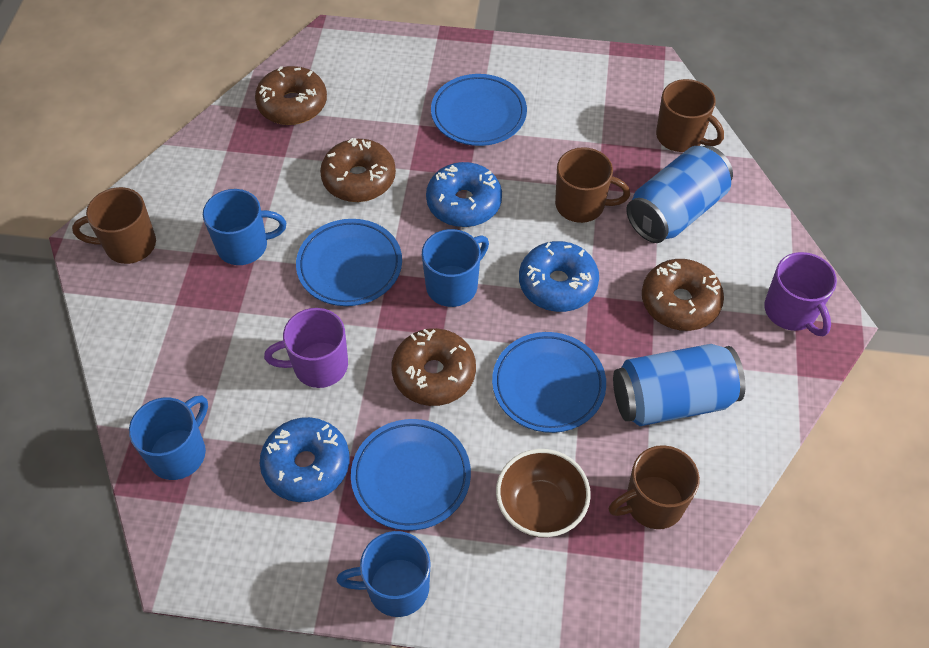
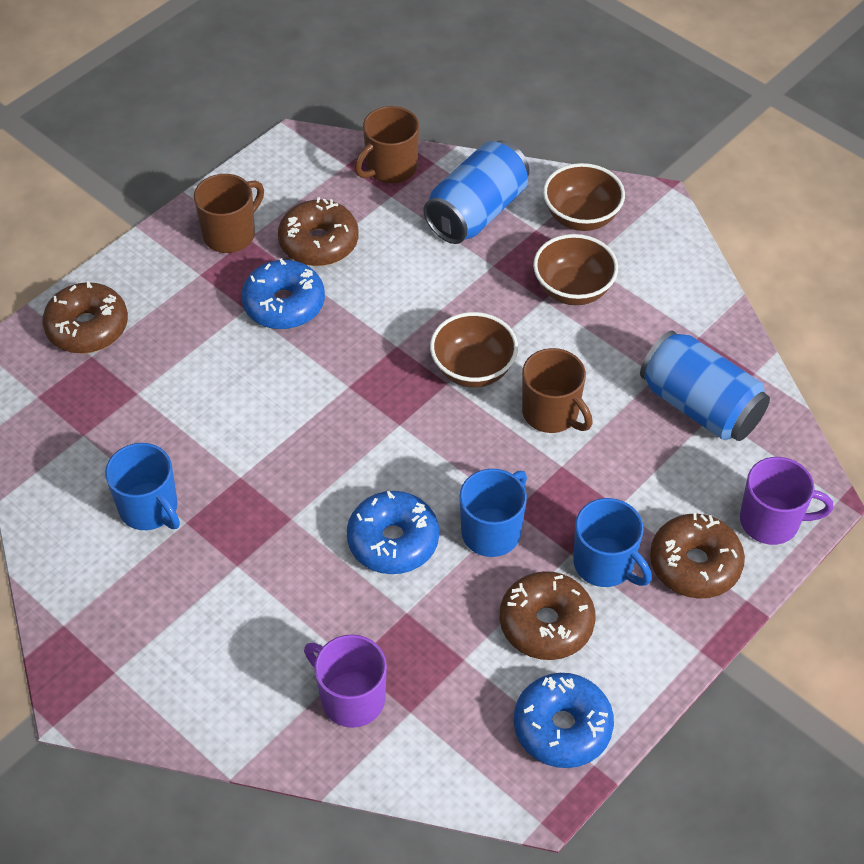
blue mug: [129,395,208,480] [203,189,286,265] [337,531,431,617] [422,229,489,307] = 4 -> [105,443,180,530] [459,469,527,557] [573,498,652,587] = 3
blue plate: [296,219,402,306] [351,419,471,531] [431,74,527,146] [492,332,606,433] = 4 -> none = 0
brown bowl: [496,449,591,538] = 1 -> [430,312,518,387] [533,234,618,305] [543,163,625,231] = 3
brown mug: [72,187,156,264] [555,147,630,223] [609,445,700,529] [656,79,724,152] = 4 -> [194,174,264,253] [354,106,419,183] [522,348,593,433] = 3

